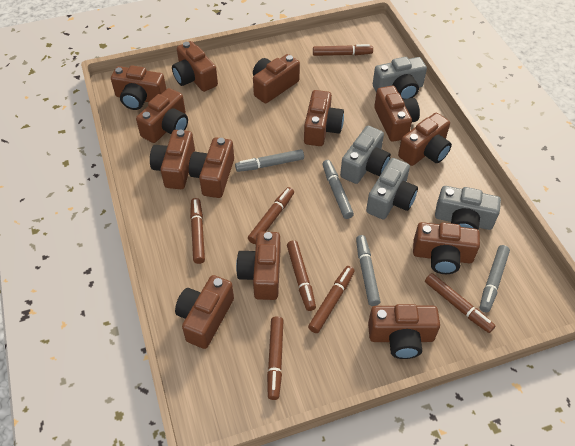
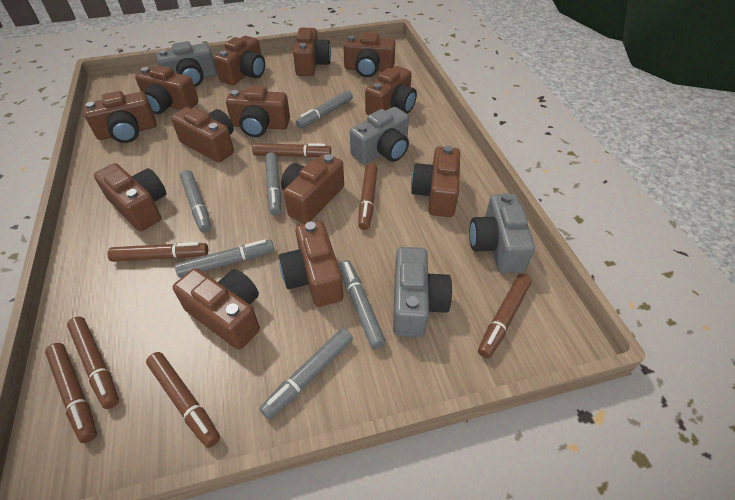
grey marker: [235,149,304,172] [323,160,354,219] [356,235,380,306] [480,245,510,312] = 4 -> [175,239,274,278] [180,170,211,233] [260,328,353,419] [265,152,281,216] [296,90,353,128] [339,260,386,349] = 6

